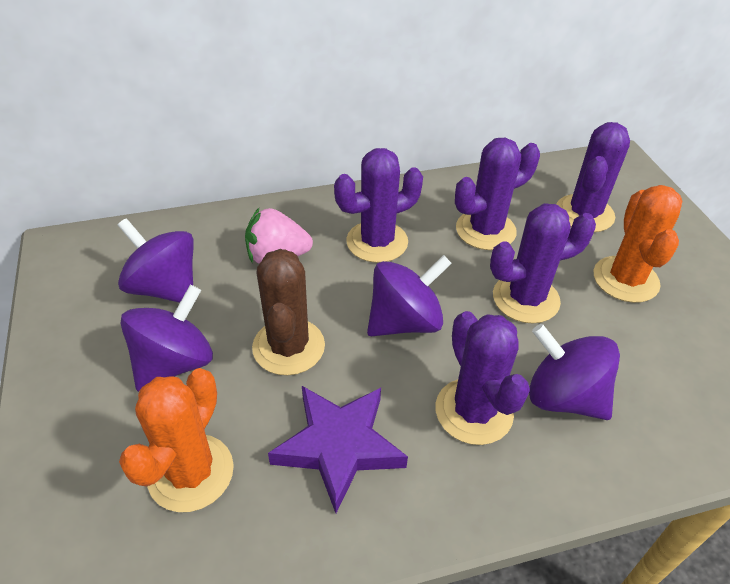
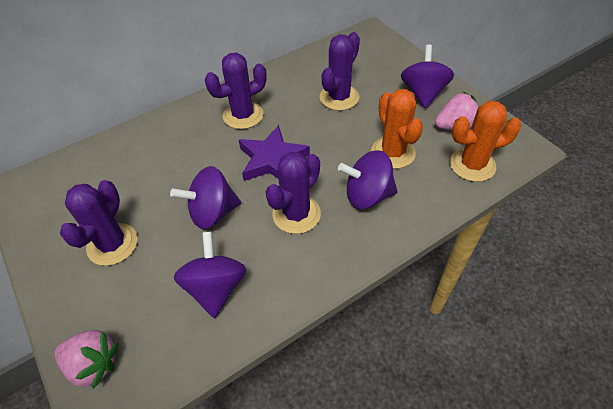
brown cactus: [252,249,325,375] = 1 -> none = 0
pink strawberry: [245,208,313,264] = 1 -> [55,330,119,389] [435,91,479,130] = 2
purple cactus: [334,148,423,263] [435,311,530,445] [455,138,540,250] [490,203,596,324] [557,122,630,232] = 5 -> [60,180,137,266] [205,53,267,129] [265,152,321,234] [320,32,360,111] = 4

